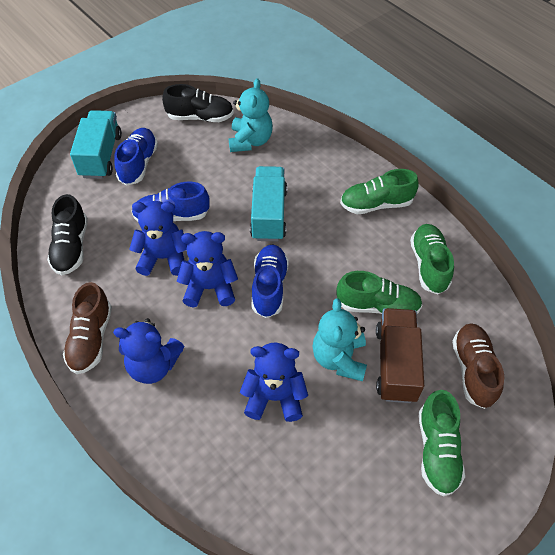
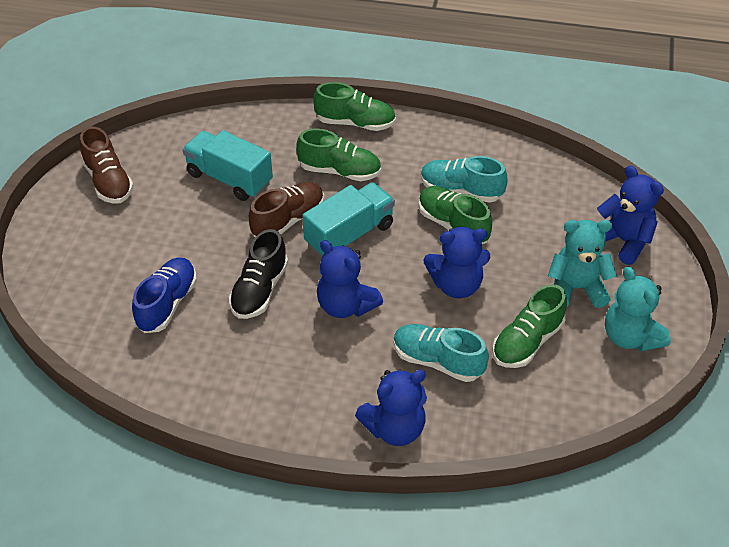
black shoe: [47,194,88,275] [162,84,234,122] = 2 -> [229,229,288,319] = 1
blue shoe: [114,128,158,185] [132,182,210,222] [252,245,289,318] = 3 -> [132,258,197,333] = 1
brown truck: [376,308,424,403] = 1 -> none = 0
turquoise shoe: none = 0 -> [393,324,489,382] [421,156,507,203] = 2

